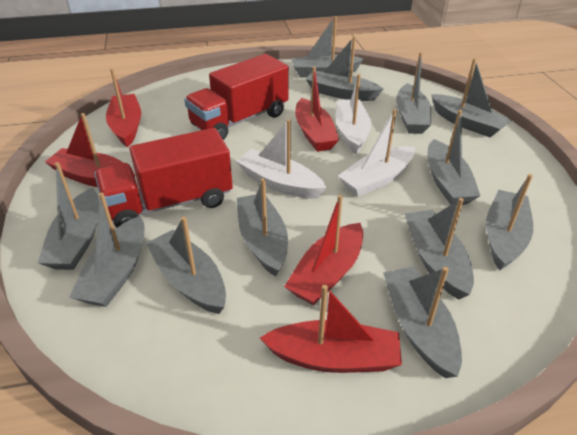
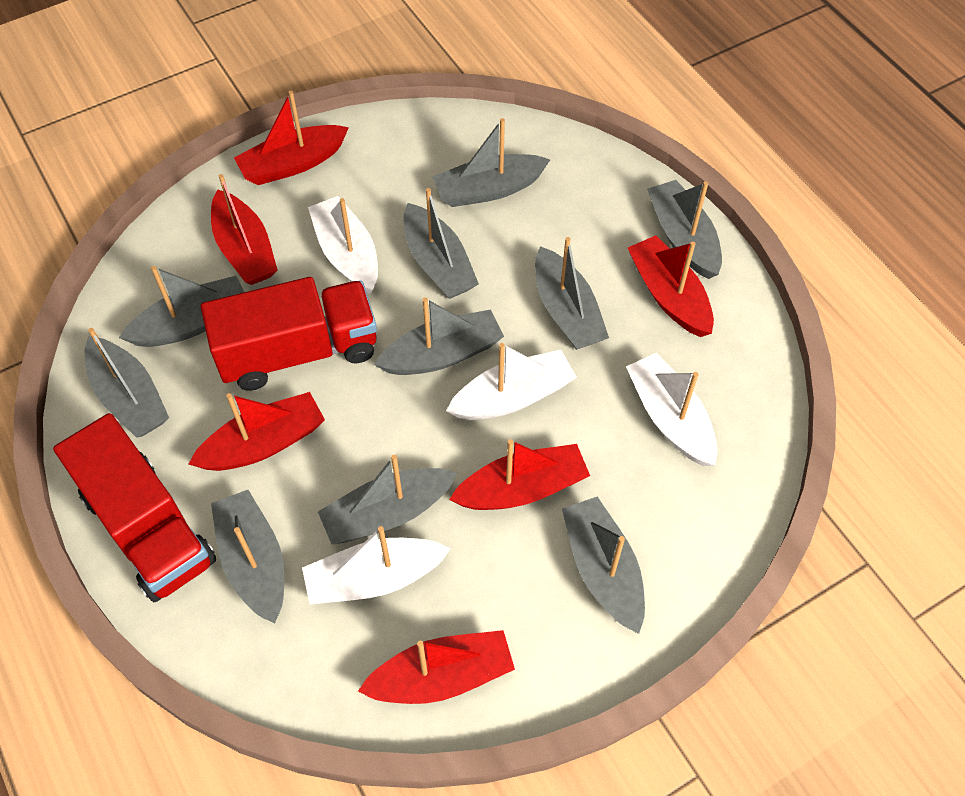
grey boat: [38,162,99,270] [69,192,145,307] [146,216,226,314] [237,178,288,276] [291,16,363,77] [306,36,383,101] [383,267,462,378] [396,52,431,134] [405,198,474,300] [427,110,480,205] [431,58,512,138] [486,174,533,270] = 12 -> [84,328,169,438] [119,266,244,347] [211,490,284,623] [318,455,457,545] [374,297,504,375] [404,188,479,299] [432,118,550,207] [535,237,609,350] [562,496,645,634] [647,180,722,279] = 10
red boat: [45,113,135,187] [106,68,141,147] [260,285,402,373] [284,195,363,305] [295,66,339,152] = 5 -> [189,392,325,471] [211,174,277,285] [234,91,349,185] [358,630,515,704] [449,439,590,510] [628,235,714,337] = 6
white boat: [236,119,327,199] [335,74,371,154] [338,109,415,197] = 3 -> [302,526,451,605] [308,196,378,294] [446,343,577,420] [626,353,718,466] = 4

